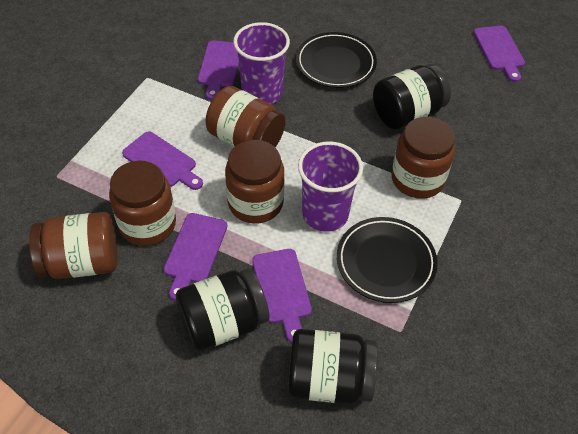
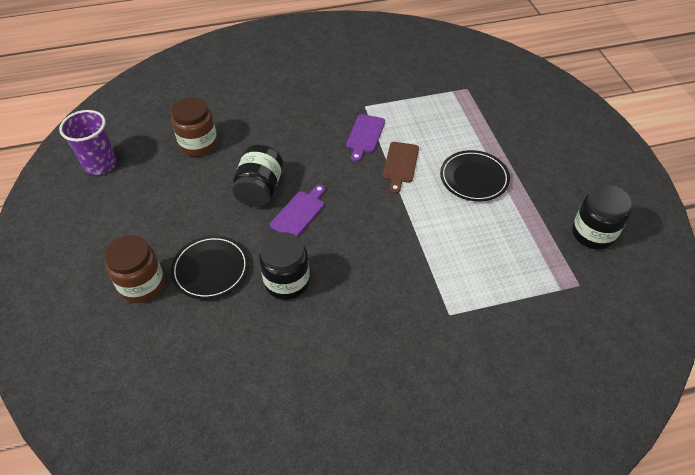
brown cutting board: none = 0 -> [383,142,419,193] = 1
brown jar: [29,212,118,279] [109,161,176,246] [205,86,285,147] [225,140,285,224] [391,117,455,199] = 5 -> [105,235,165,303] [171,97,218,157] = 2
purple cup: [233,22,290,104] [298,141,363,232] = 2 -> [59,110,117,175] = 1
purple cutting board: [122,131,203,190] [164,213,227,301] [198,40,239,100] [252,249,312,343] [473,26,525,82] = 5 -> [270,185,325,237] [346,114,385,162] = 2

